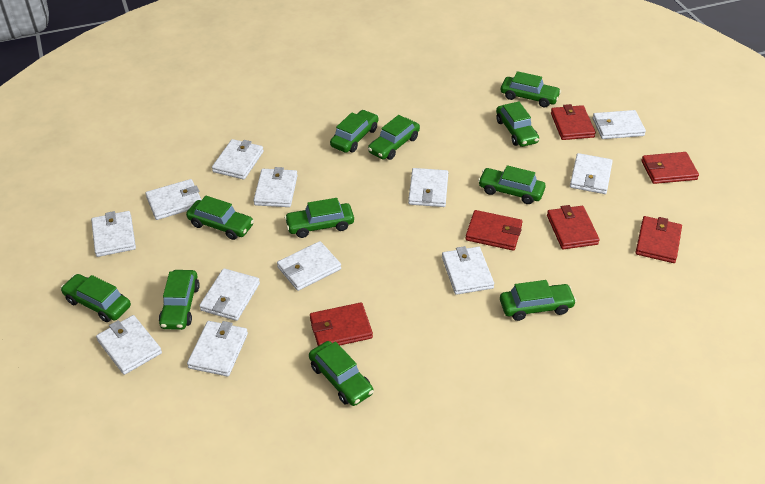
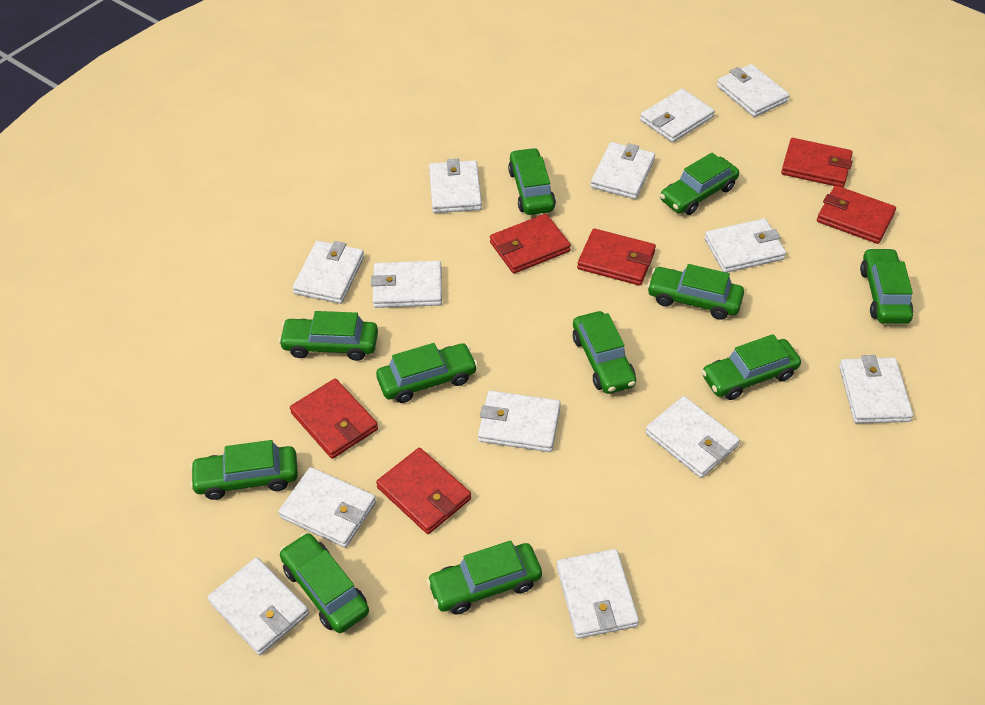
white wallet: [91,211,136,257] [96,315,162,375] [145,179,201,220] [187,321,248,376] [199,268,260,321] [212,139,264,180] [253,167,298,207] [277,241,341,291] [408,168,448,207] [442,246,494,295] [570,153,613,194] [593,110,646,139] = 12 -> [208,557,309,655] [278,467,376,548] [293,241,364,304] [371,261,442,308] [429,159,482,213] [478,391,561,452] [557,549,639,639] [591,142,655,199] [640,89,715,143] [645,396,740,478] [704,218,786,273] [717,64,790,117] [839,355,913,424] = 13

